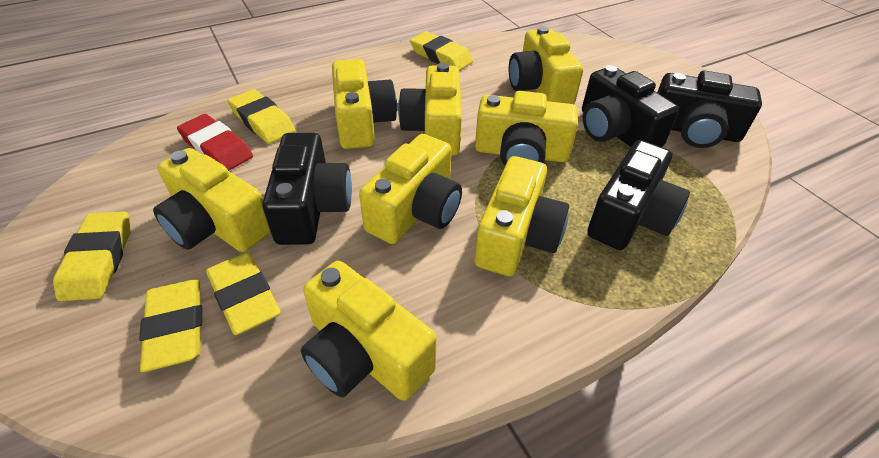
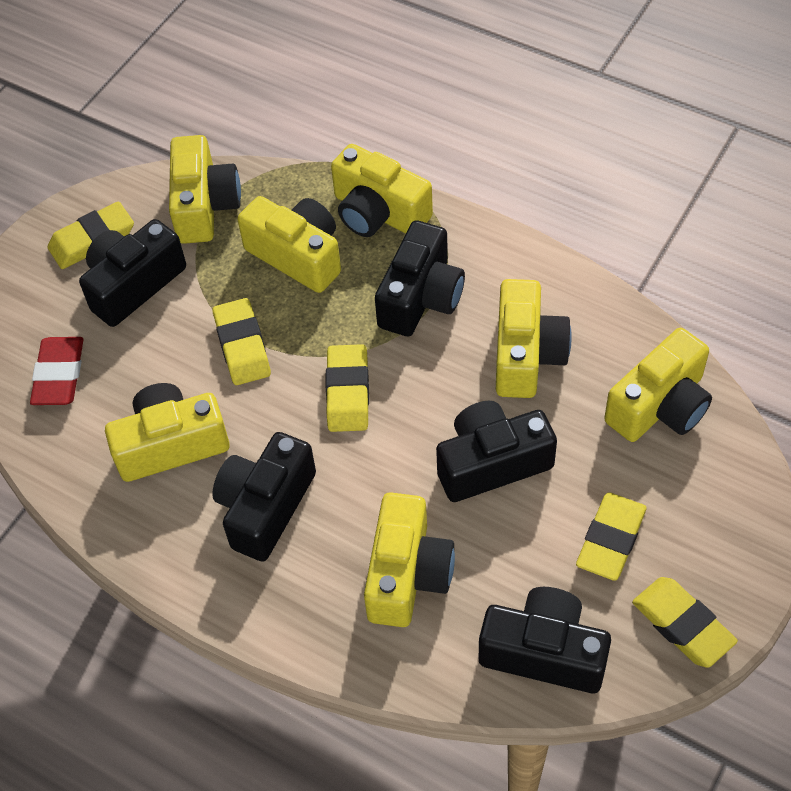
black camera: [263,133,352,245] [582,65,679,147] [587,140,690,250] [657,71,762,148] = 4 -> [79,219,186,327] [212,432,316,562] [375,220,465,336] [436,401,557,502] [479,587,611,693] = 5
yellow camera: [153,148,271,252] [301,261,437,401] [332,59,397,149] [359,134,462,244] [398,63,462,156] [475,91,578,165] [475,156,569,276] [509,26,583,104] = 8 -> [105,383,230,482] [169,135,241,244] [237,196,341,293] [331,144,433,237] [364,492,455,627] [496,279,572,398] [604,328,712,442] = 7

